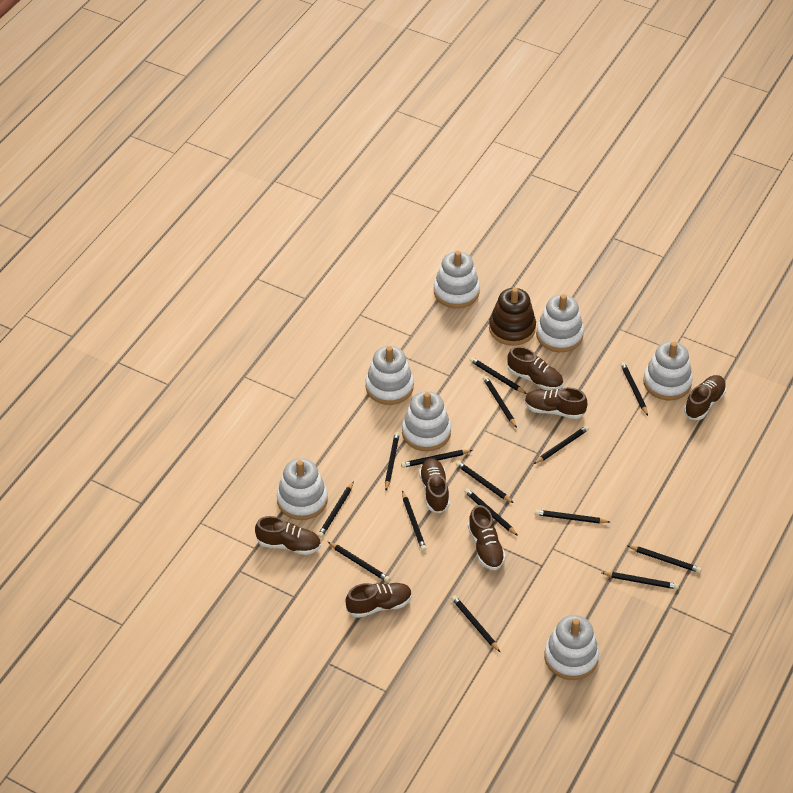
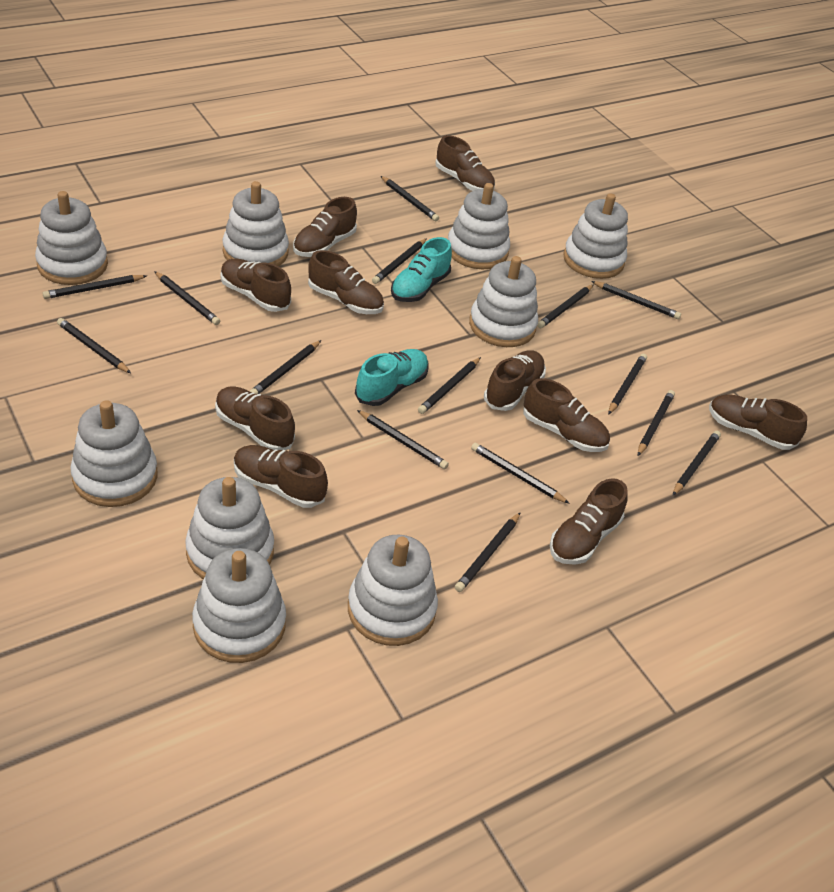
brown shoe: [255,516,321,555] [345,583,412,618] [419,458,450,513] [468,505,506,570] [507,346,563,390] [524,388,587,419] [684,375,727,420] = 7 -> [215,386,295,450] [220,259,291,312] [234,445,328,508] [293,197,357,257] [308,250,384,314] [435,135,495,191] [484,350,546,411] [523,378,610,452] [550,478,628,565] [709,394,807,450] = 10
brown stacking toy: [489,288,536,346] = 1 -> none = 0
turquoise shoe: none = 0 -> [355,349,429,406] [391,237,452,302] = 2
white stacking toy: [277,458,328,520] [366,346,414,405] [402,391,451,451] [434,251,480,308] [536,294,584,352] [544,615,599,680] [643,341,693,401] = 7 -> [35,191,108,285] [70,400,158,507] [185,477,274,579] [192,548,286,663] [223,181,289,267] [348,534,438,646] [448,183,510,269] [469,256,538,347] [563,193,628,279] = 9

